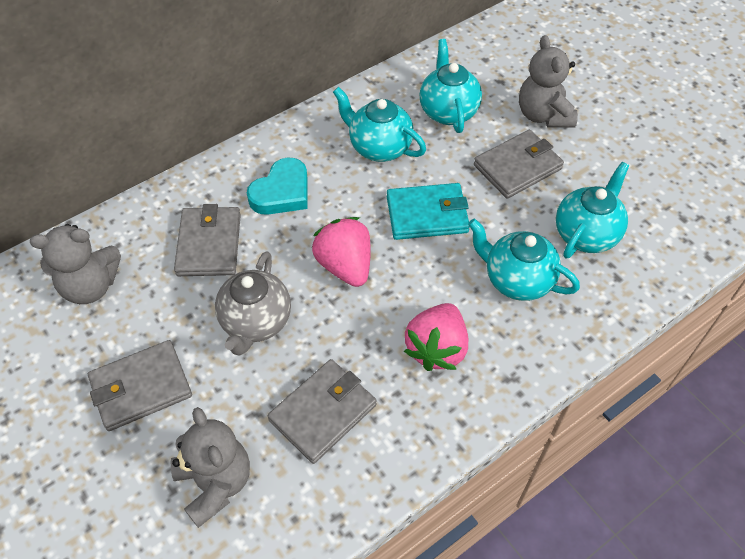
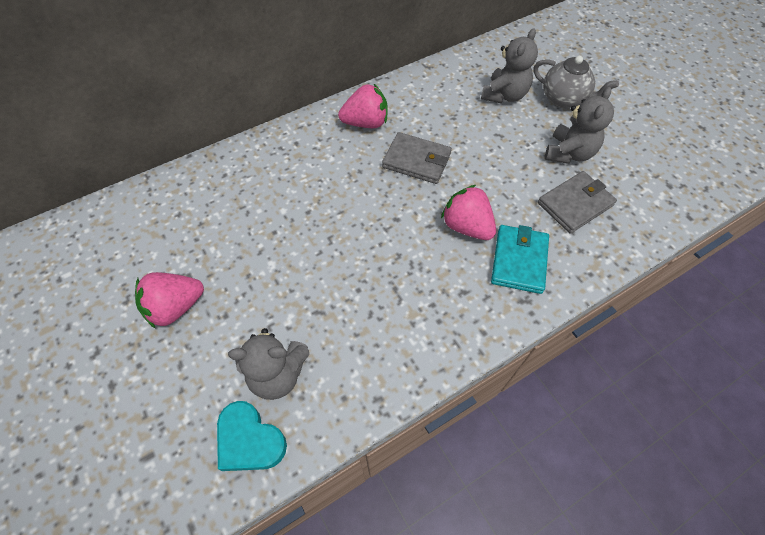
grey wallet: [88,340,192,431] [174,204,241,276] [268,359,377,464] [474,130,564,199] = 4 -> [382,132,452,184] [538,171,617,234] = 2
pink strawberry: [312,217,371,287] [404,303,468,371] = 2 -> [135,272,204,329] [338,84,388,128] [441,185,496,240] = 3
turquoise teapot: [333,87,426,162] [419,39,482,133] [468,219,580,301] [556,162,630,258] = 4 -> none = 0

